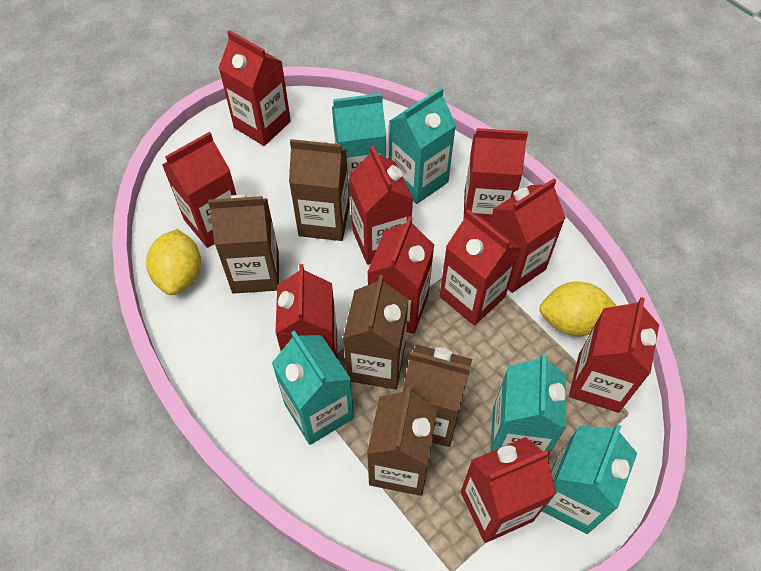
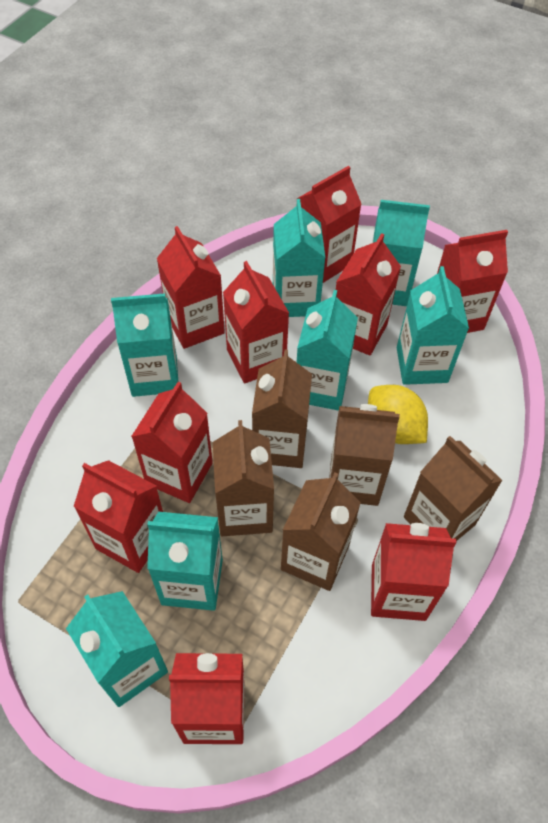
red carton: [162,132,237,248] [219,30,291,146] [275,264,337,357] [349,146,413,265] [367,216,434,334] [440,209,521,326] [461,437,556,543] [464,128,528,223] [490,178,566,293] [569,297,659,413] = 10 -> [73,460,163,573] [131,382,213,503] [157,226,225,349] [169,653,245,744] [223,261,289,383] [297,166,361,283] [336,233,401,355] [371,523,457,621] [437,230,508,333] = 9
turquoise carton: [272,330,354,445] [332,93,386,197] [389,87,456,204] [490,353,566,452] [542,424,637,534] = 5 -> [66,591,168,707] [111,293,178,397] [147,512,223,611] [273,199,326,317] [297,290,358,411] [372,200,430,306] [397,266,469,385] = 7
yellow lemon: [146,229,201,295] [539,281,617,336] = 2 -> [368,385,428,444] = 1

